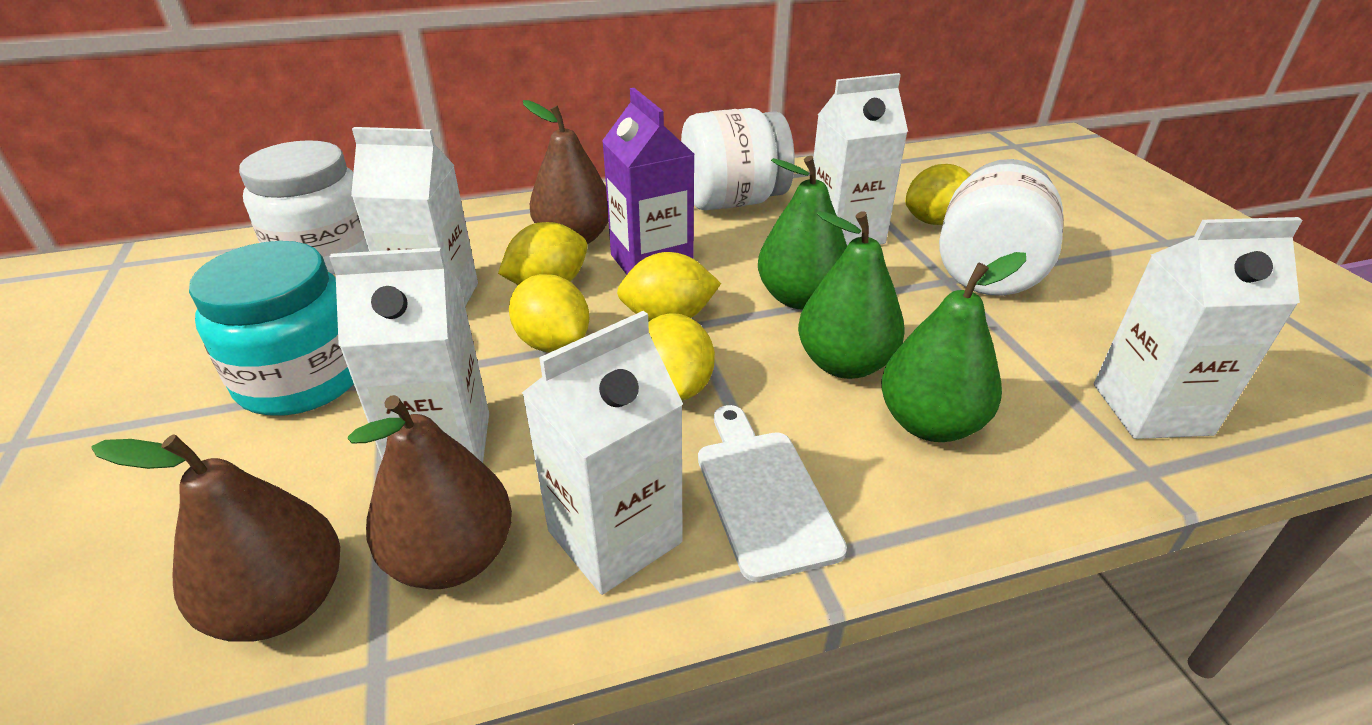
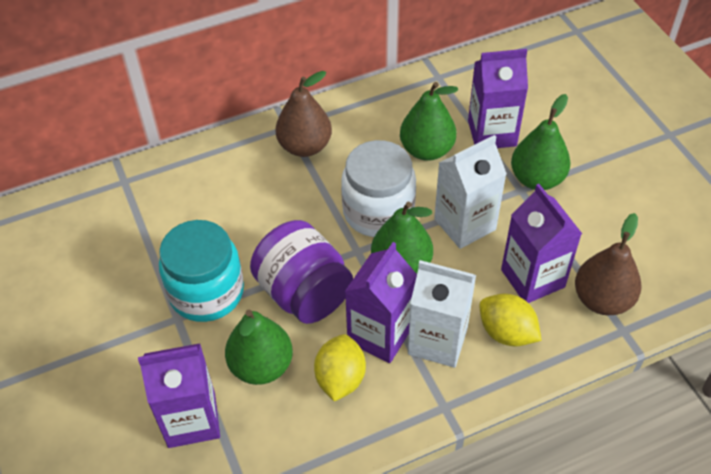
brown pear: [91,435,340,642] [348,395,512,589] [523,100,609,244] = 3 -> [276,71,332,157] [575,213,642,315] = 2
green pear: [758,156,847,309] [798,211,905,379] [881,252,1026,442] = 3 -> [225,310,293,385] [371,202,433,274] [400,82,458,161] [511,94,571,190] = 4
purple carton: [602,88,695,275] = 1 -> [138,343,220,448] [345,242,417,363] [468,49,528,148] [501,184,582,303] = 4
purple jar: none = 0 -> [250,220,353,324] = 1
white carton: [329,247,489,463] [351,127,478,306] [522,311,683,595] [813,73,908,246] [1094,217,1303,439] = 5 -> [408,260,476,368] [434,135,507,249] = 2
white cutting board: [698,405,847,582] = 1 -> none = 0
white jar: [239,140,369,274] [681,108,795,210] [939,159,1064,296] = 3 -> [341,140,416,237] = 1
yellow lemon: [498,222,587,285] [509,274,590,353] [617,252,721,321] [648,313,715,400] [905,164,971,225] = 5 -> [314,334,366,401] [479,294,542,346] = 2

